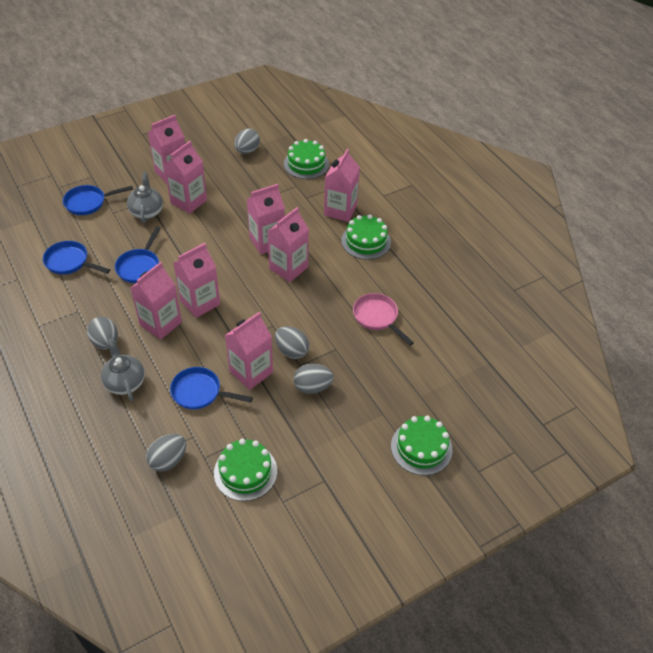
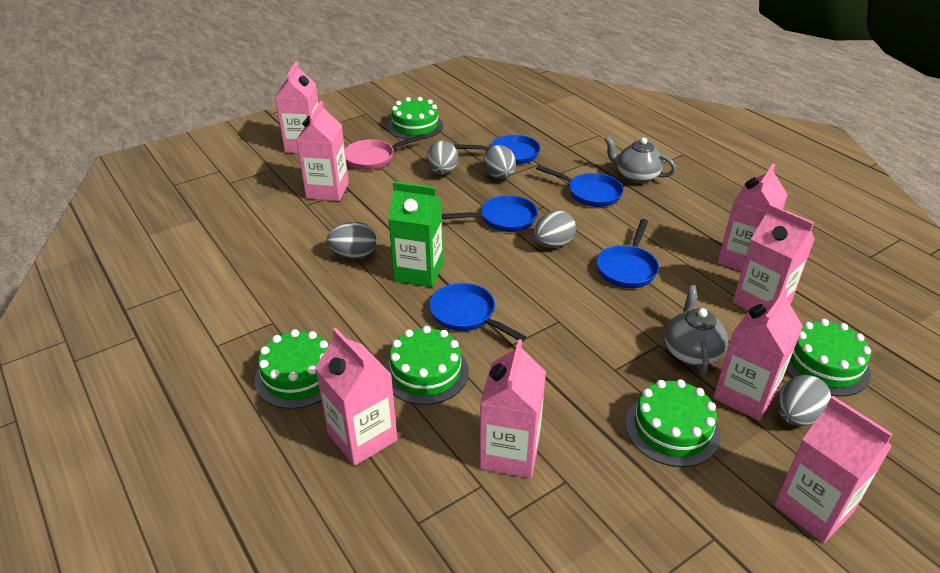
blue pan: [43,241,110,275] [63,185,133,215] [115,226,161,283] [170,367,253,410] = 4 -> [429,283,527,342] [442,195,538,232] [455,135,540,164] [536,165,623,207] [597,219,659,288] = 5
green cake: [214,439,277,501] [284,139,329,179] [341,214,391,259] [391,416,452,476] = 4 -> [254,329,329,409] [384,326,469,405] [387,97,443,139] [625,379,720,467] [786,319,871,397] = 5
green carton: none = 0 -> [388,181,443,287] = 1

